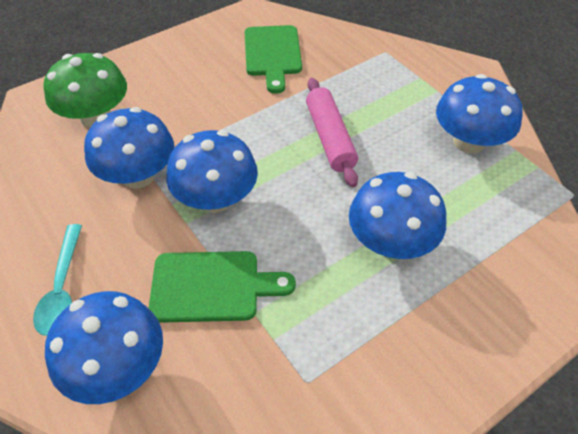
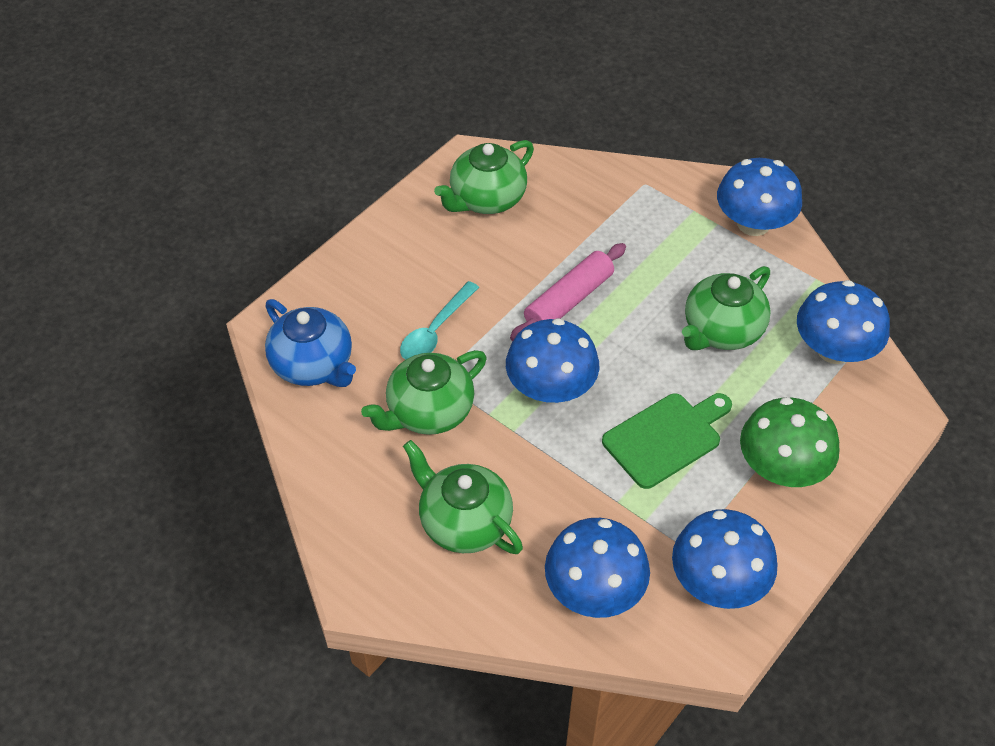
blue teapot: none = 0 -> [265,299,356,387] = 1
green cutting board: [148,251,296,323] [245,25,302,94] = 2 -> [602,393,732,489] = 1
green teapot: none = 0 -> [361,350,487,435] [403,440,523,554] [434,140,534,214] [682,266,771,350] = 4

